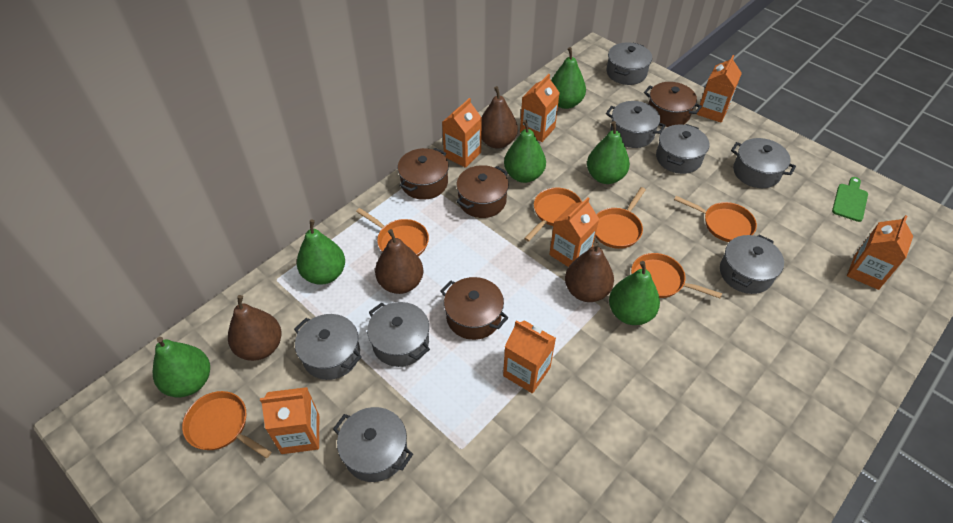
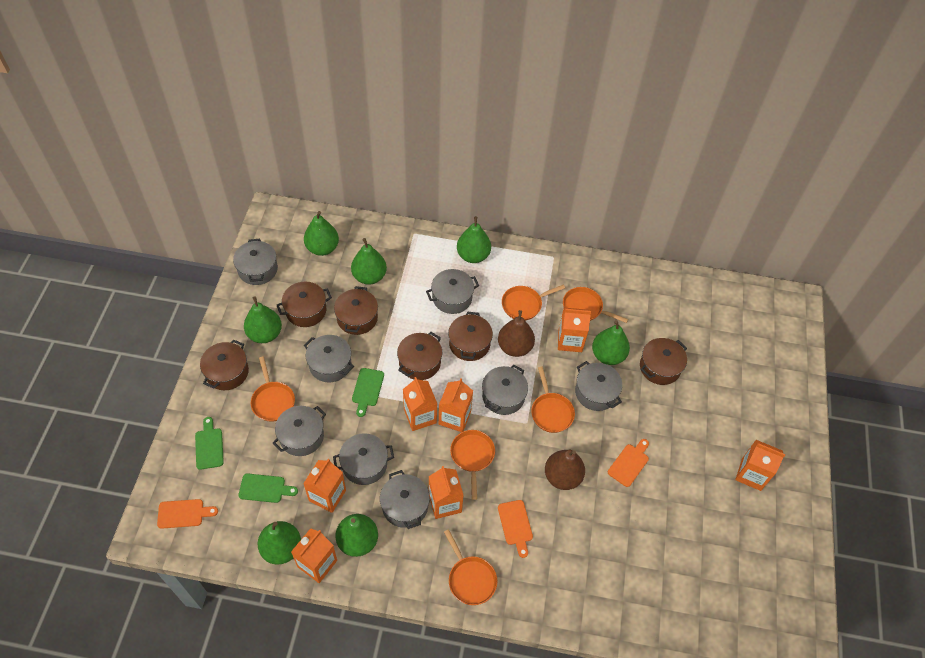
brown pear: [228,295,282,361] [375,229,423,294] [481,86,518,149] [565,242,614,302] = 4 -> [498,310,535,357] [545,450,585,490] = 2
brown pot: [397,148,449,200] [440,277,508,340] [456,165,509,218] [644,82,702,127] = 4 -> [200,339,249,390] [277,281,332,327] [334,286,378,335] [397,332,442,380] [448,311,493,361] [640,338,687,385] = 6
green cutting board: [832,177,868,222] = 1 -> [195,417,224,470] [238,473,298,503] [352,368,384,417] = 3
green pear: [153,337,210,397] [297,220,345,285] [504,120,546,183] [551,47,586,109] [587,121,630,184] [609,261,660,325] = 6 -> [244,297,282,343] [258,521,301,565] [304,211,339,256] [335,514,378,557] [351,238,387,285] [457,216,491,263] [592,320,630,365] = 7
orange cutting board: none = 0 -> [157,499,218,529] [498,500,533,558] [608,439,649,487] = 3

